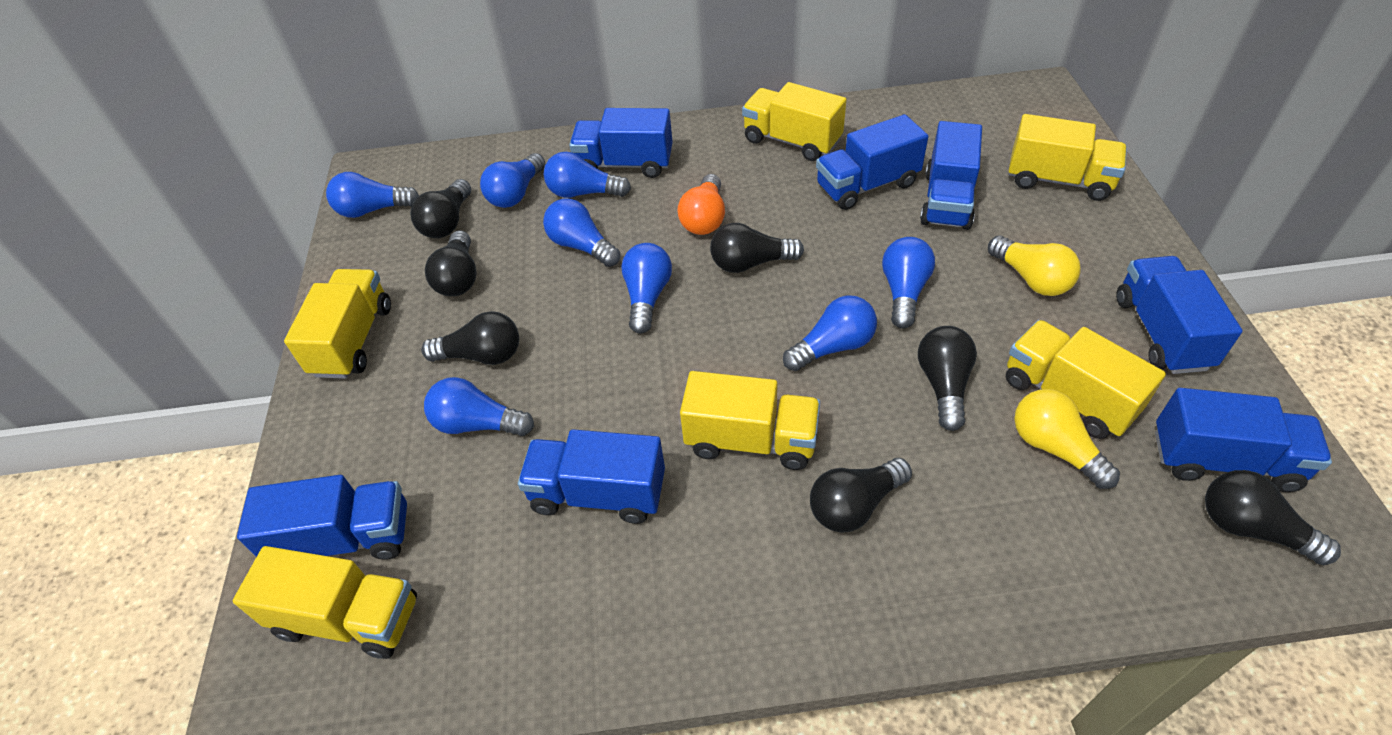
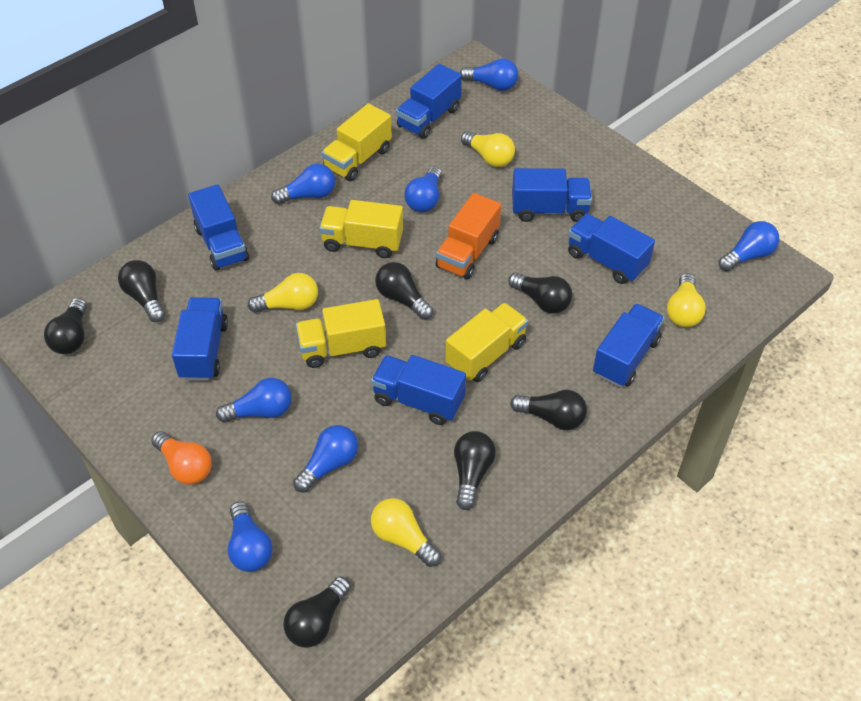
blue light bulb: [326,172,419,218] [424,377,534,436] [480,153,545,208] [543,198,620,267] [544,152,631,198] [621,243,672,334] [783,295,877,371] [882,237,935,329] = 8 -> [216,378,292,422] [228,501,273,572] [271,164,335,204] [293,425,358,493] [404,166,442,212] [460,58,518,91] [719,221,779,272] = 7
orange truck: none = 0 -> [436,193,501,279] = 1
yellow light bulb: [988,236,1081,296] [1014,389,1120,489] = 2 -> [248,273,318,313] [371,498,441,567] [461,131,515,167] [667,273,706,327] = 4
yellow truck: [233,546,417,659] [284,269,391,379] [680,371,820,470] [742,82,847,161] [1006,320,1166,439] [1009,114,1127,201] = 6 -> [296,299,386,368] [319,200,403,258] [322,103,392,181] [445,303,528,382] = 4

